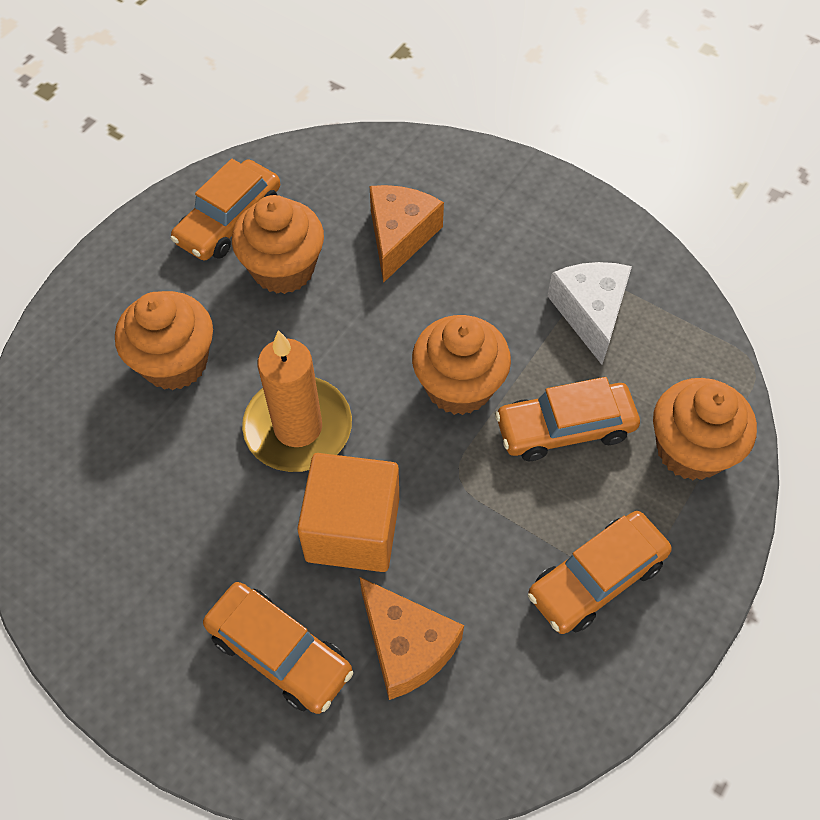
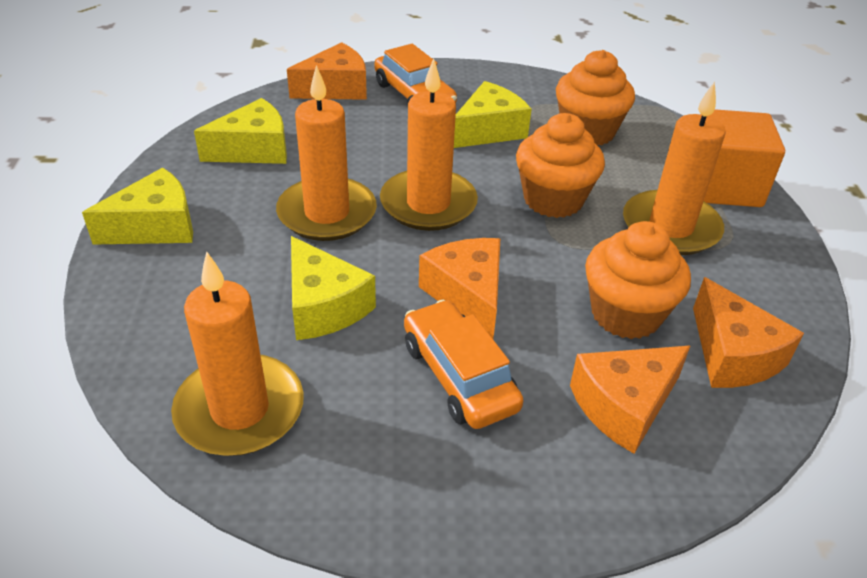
orange candle: [242,330,352,472] = 1 -> [171,251,304,456] [276,65,377,241] [380,58,478,231] [623,82,726,255] = 4
orange car: [170,159,280,261] [203,582,353,714] [495,377,640,461] [528,511,672,634] = 4 -> [374,44,457,103] [404,300,524,429] = 2
orange cheese: [360,577,464,700] [370,185,444,283] = 2 -> [287,42,367,100] [419,238,500,339] [570,346,690,454] [693,277,804,388] = 4
orange cupcake: [115,291,213,390] [232,195,324,294] [412,315,511,415] [653,378,757,480] = 4 -> [516,113,605,218] [556,50,635,146] [585,221,691,339] = 3
white cheese: [547,262,632,365] = 1 -> none = 0
yellow cheese: none = 0 -> [82,168,193,245] [194,98,287,164] [291,236,376,340] [454,81,532,148] = 4

